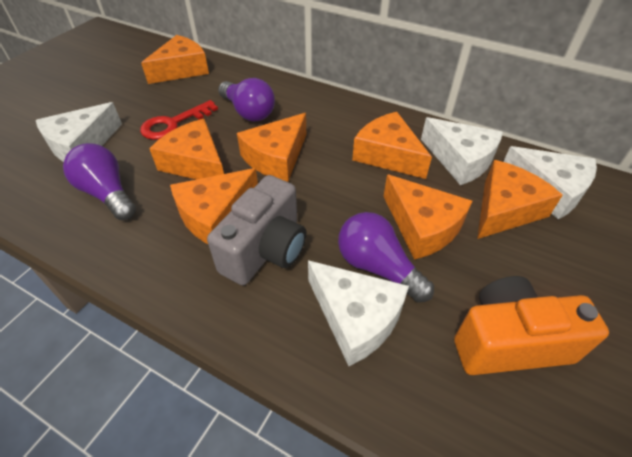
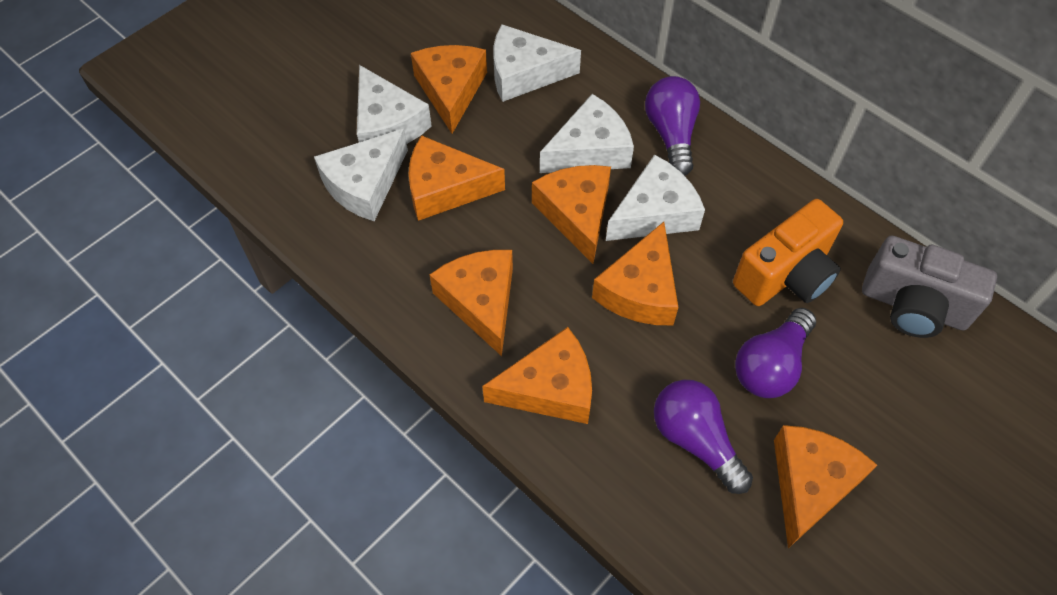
red key: [140,100,218,140] = 1 -> none = 0
white cheese: [36,102,122,162] [308,260,409,366] [421,117,503,185] [503,146,597,220] = 4 -> [314,129,408,221] [357,65,432,144] [494,24,581,102] [540,94,634,173] [606,154,705,241] = 5

